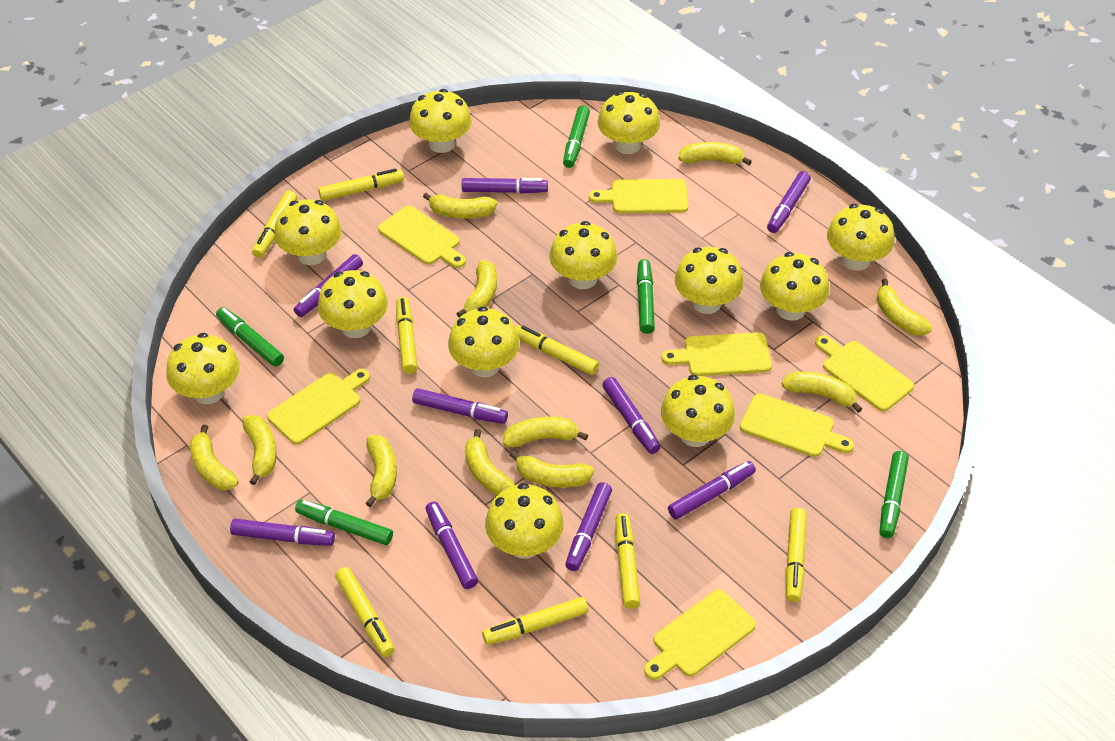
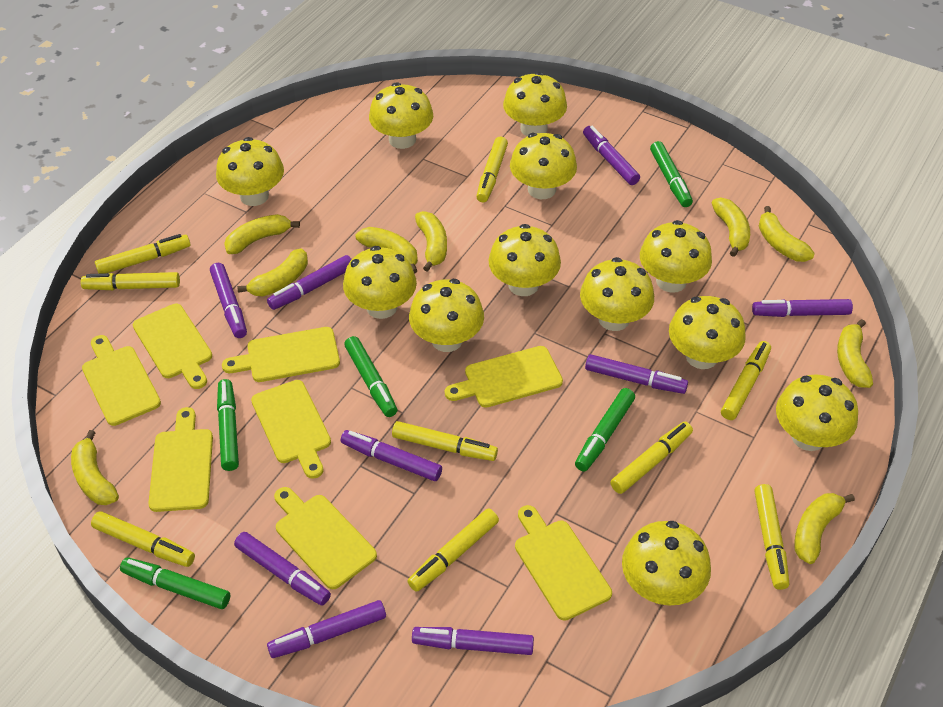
yellow banana: [190,425,239,490] [242,415,277,485] [366,435,397,507] [423,193,497,218] [456,260,497,317] [465,429,515,495] [503,417,588,448] [510,451,594,488] [678,142,752,165] [782,371,862,413] [876,279,933,335] = 11 -> [71,430,119,505] [224,214,300,254] [237,248,308,296] [356,227,418,274] [415,211,447,272] [712,197,750,257] [759,206,815,262] [794,493,855,564] [837,319,873,388] = 9
yellow cutting board: [267,369,370,445] [378,206,466,268] [589,179,688,213] [644,589,756,680] [661,332,772,376] [740,393,854,457] [815,335,914,411] = 7 -> [82,335,161,426] [133,304,212,389] [148,407,213,512] [222,327,340,382] [251,380,331,479] [274,487,377,589] [445,346,563,408] [515,505,612,621] = 8
yellow marker: [252,191,297,258] [318,168,404,201] [335,567,395,657] [396,297,417,374] [482,597,588,645] [516,325,599,375] [615,513,640,609] [785,508,807,602] = 8 -> [81,272,180,290] [91,511,195,567] [95,234,190,274] [392,421,498,461] [407,508,499,592] [476,137,508,202] [610,422,693,494] [721,341,771,420] [754,484,789,590] = 9

